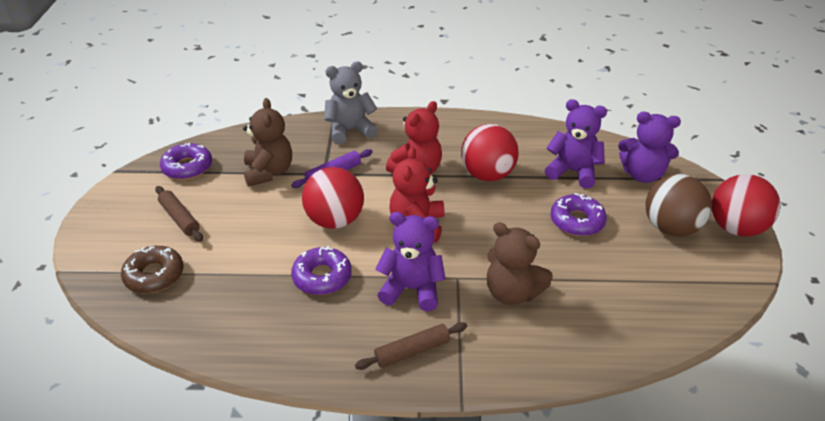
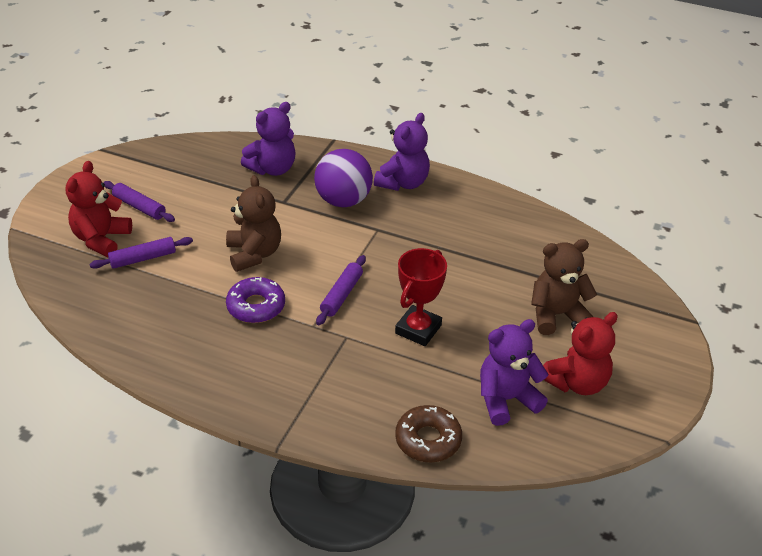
brown ball: [645,174,712,237] = 1 -> none = 0
brown rolling pin: [155,186,203,242] [355,322,467,370] = 2 -> none = 0
grey teddy bear: [324,62,378,144] = 1 -> none = 0
purple ball: none = 0 -> [314,149,373,207] = 1
purple donut: [160,143,212,180] [291,246,352,295] [551,193,607,236] = 3 -> [226,277,285,323] = 1
purple rolling pin: [291,149,373,188] = 1 -> [90,237,193,269] [104,181,175,222] [316,255,366,325] = 3
red ball: [302,167,364,229] [461,124,519,181] [712,174,780,237] = 3 -> none = 0
red trophy: none = 0 -> [395,248,447,346] = 1

